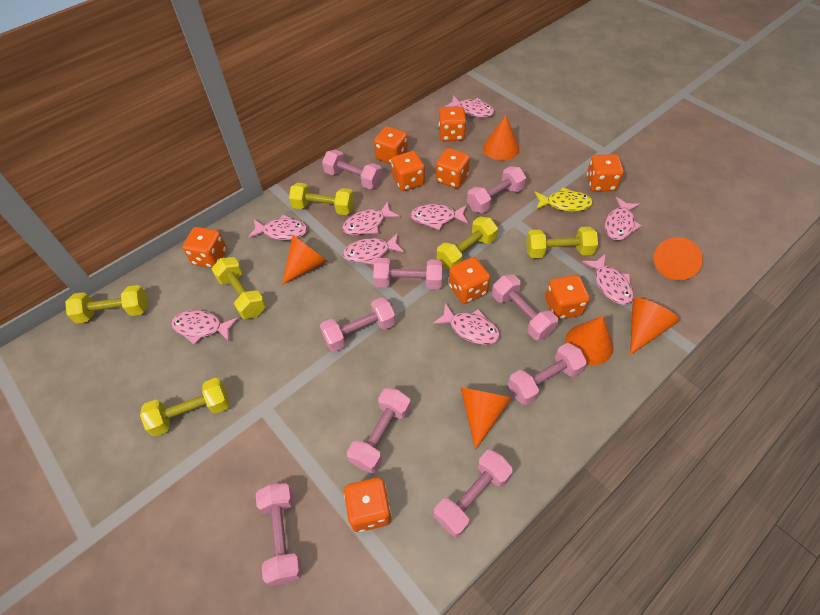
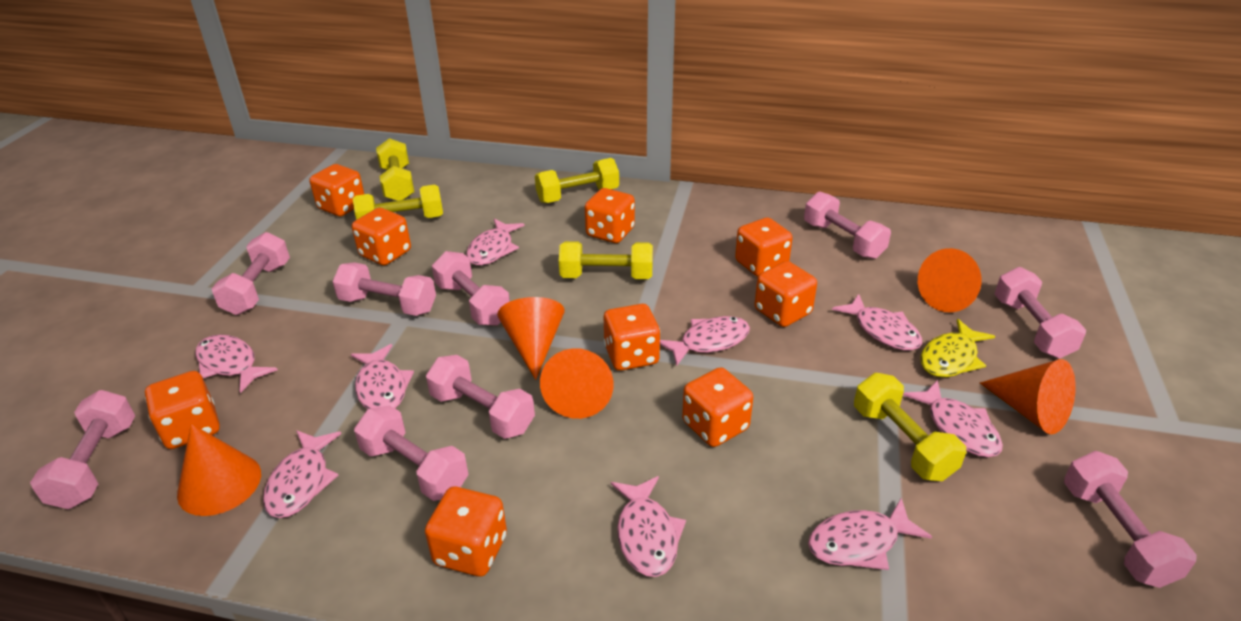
orange cone: [282,235,327,285] [461,388,512,450] [483,115,520,161] [565,316,614,365] [630,298,680,355] [654,237,703,280] = 6 -> [177,424,261,516] [497,297,564,380] [540,348,613,419] [918,248,981,312] [980,359,1076,434] = 5
yellow dumbbell: [65,285,148,323] [140,378,229,436] [212,257,266,319] [289,183,354,215] [437,216,498,270] [526,227,598,258] = 6 -> [353,185,443,220] [376,138,414,201] [535,158,619,203] [559,241,653,279] [854,373,966,481] = 5

